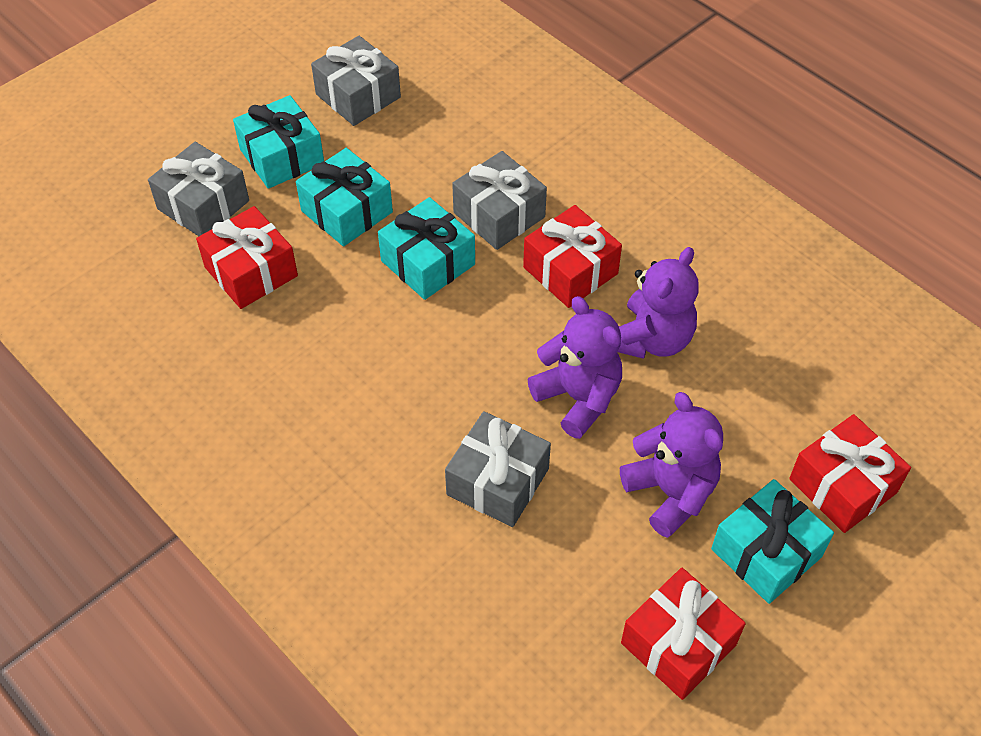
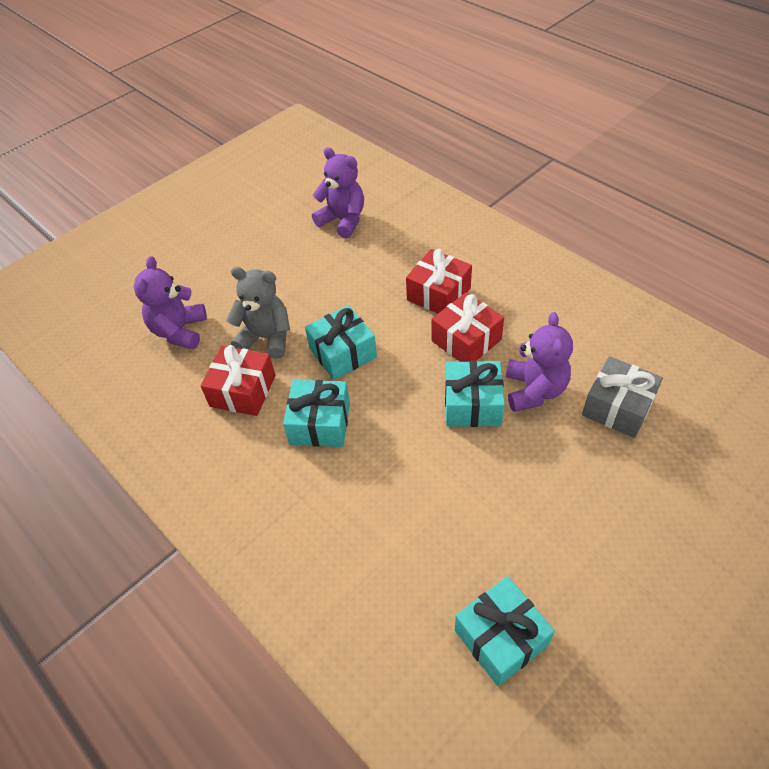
grey gift: [148,142,249,236] [311,36,401,126] [445,411,551,527] [452,151,547,250] = 4 -> [582,356,663,438] = 1
grey teddy bear: none = 0 -> [226,267,290,359] = 1
red gift: [196,206,298,309] [523,205,622,308] [621,568,746,700] [789,414,911,533] = 4 -> [201,345,275,416] [406,249,472,313] [432,292,504,362] = 3

